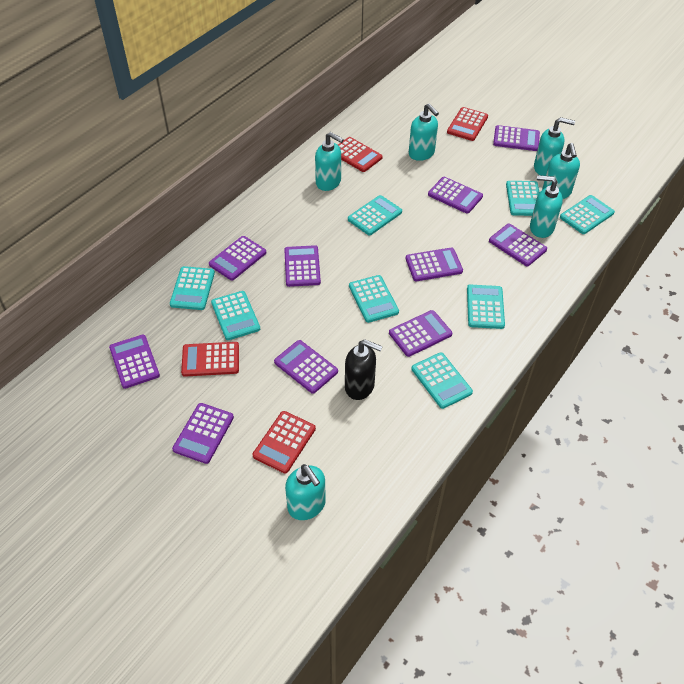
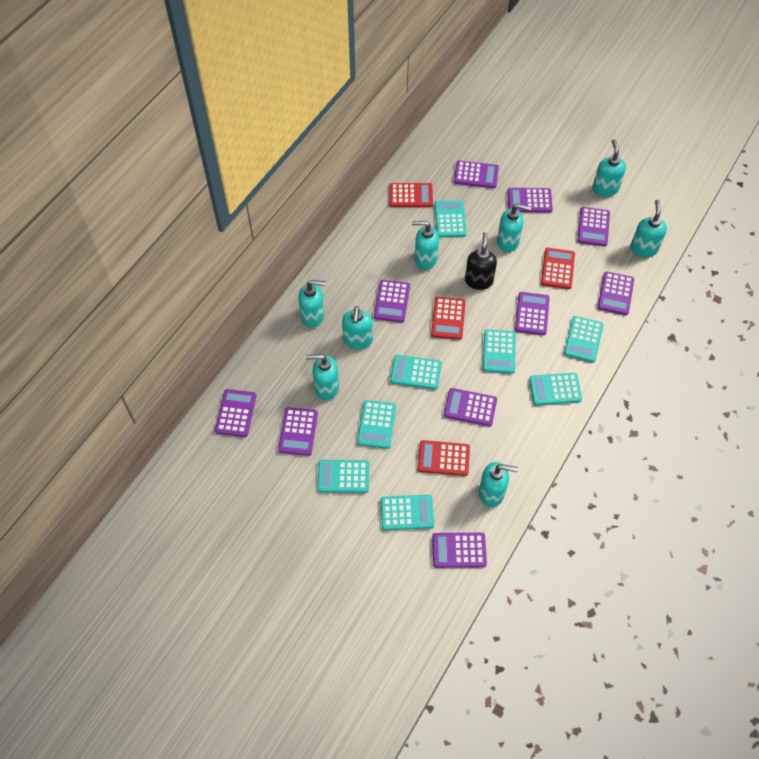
turquoise soap dispenser: [285,464,326,520] [315,132,344,191] [409,103,439,161] [530,175,563,238] [534,117,575,176] [542,143,580,199] = 6 -> [299,280,326,328] [306,354,339,400] [342,306,373,349] [412,221,439,270] [479,462,518,507] [497,203,531,252] [592,139,626,197] [630,200,667,257] = 8

